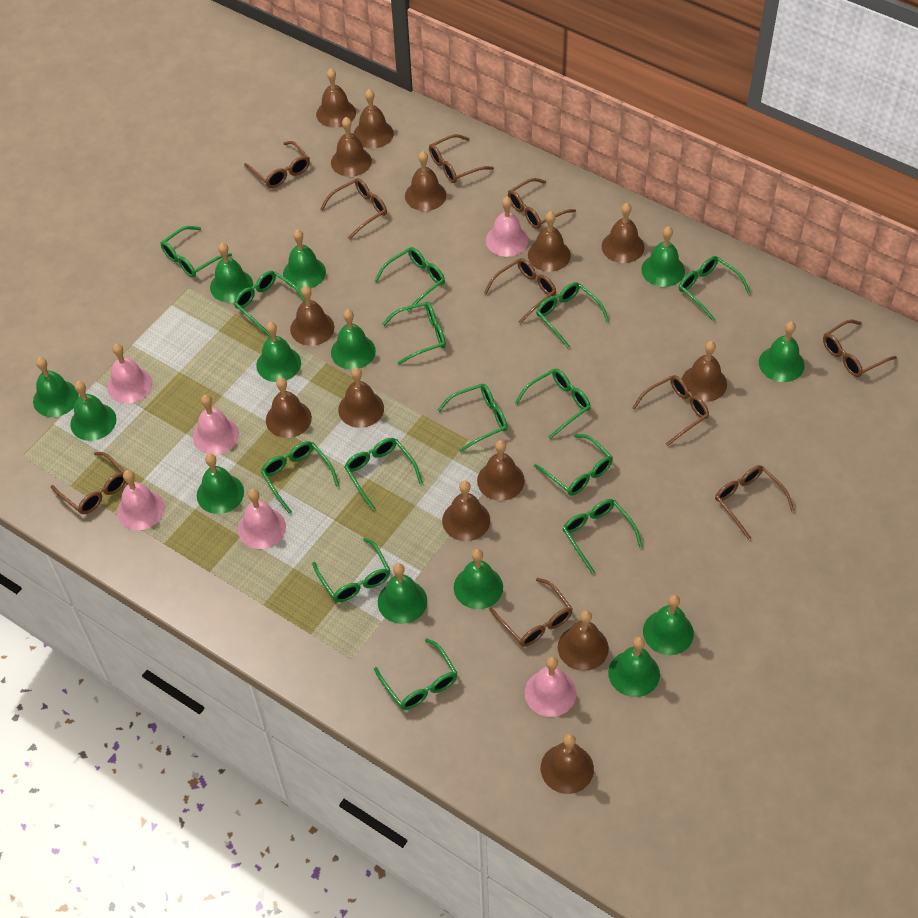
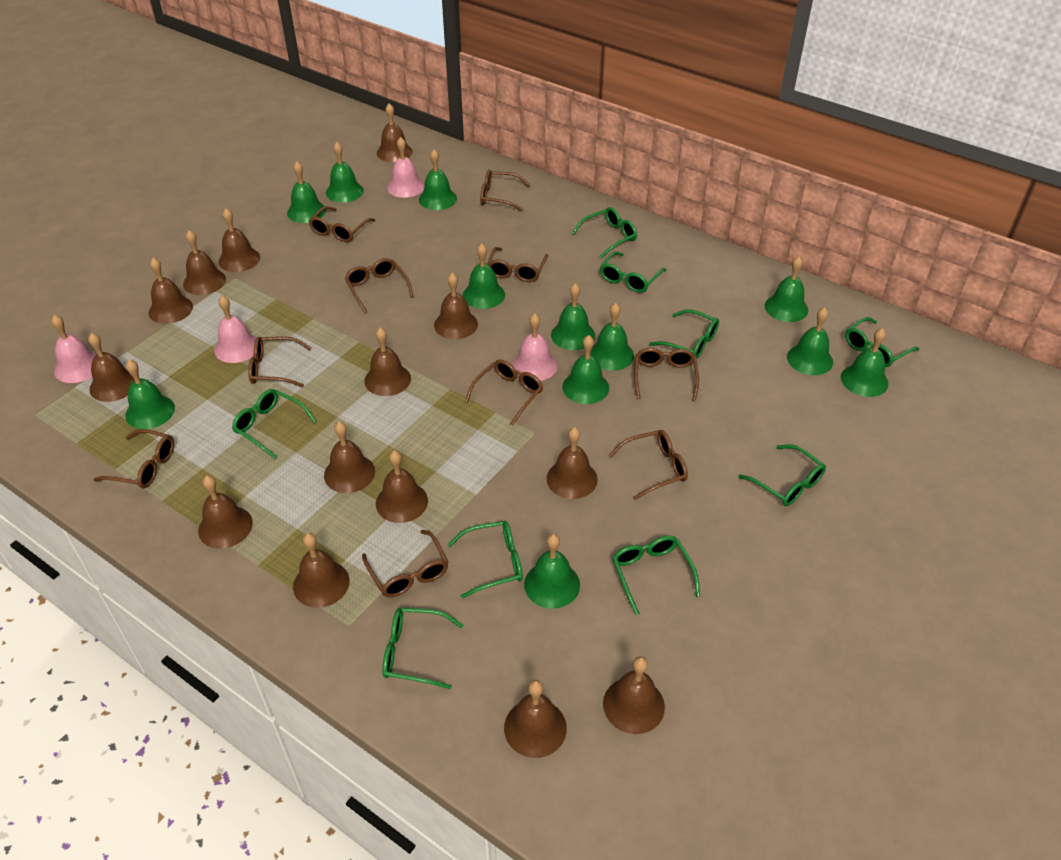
green bell: [33,357,79,417] [70,381,116,441] [197,454,244,514] [210,243,253,303] [256,322,301,382] [283,230,326,289] [331,309,376,370] [378,563,427,624] [454,549,503,609] [608,637,660,697] [641,226,685,287] [643,595,694,655] [759,321,804,382] = 13 -> [125,359,175,429] [287,161,326,223] [326,142,364,203] [419,149,457,210] [463,243,505,309] [524,534,580,609] [551,283,595,350] [562,335,609,404] [590,303,634,371] [765,256,808,322] [787,307,833,375] [841,328,888,397] = 12
green glasses: [161,226,232,278] [234,271,305,336] [261,441,340,514] [312,538,390,602] [344,438,423,510] [374,247,445,312] [374,638,457,710] [382,302,446,365] [438,384,508,452] [515,369,591,439] [534,434,613,496] [536,282,609,348] [563,499,643,574] [679,256,750,321] = 14 -> [232,389,317,459] [382,608,463,689] [448,521,523,598] [572,207,637,258] [600,251,666,293] [612,536,700,615] [649,309,719,359] [739,444,826,506] [845,317,920,367] = 9
pink bell: [107,343,152,403] [117,470,165,530] [193,394,239,455] [238,489,286,549] [486,197,528,257] [525,656,576,717] = 6 -> [51,315,97,383] [214,296,257,363] [387,137,424,198] [512,313,557,381] = 4

